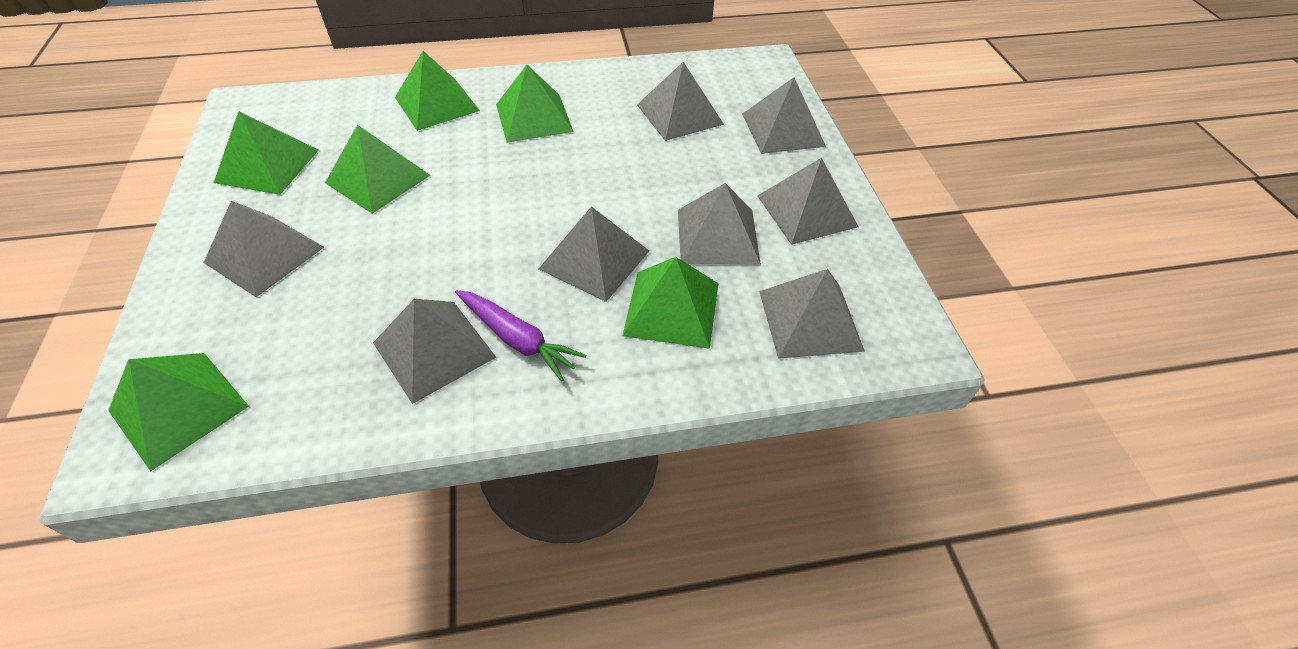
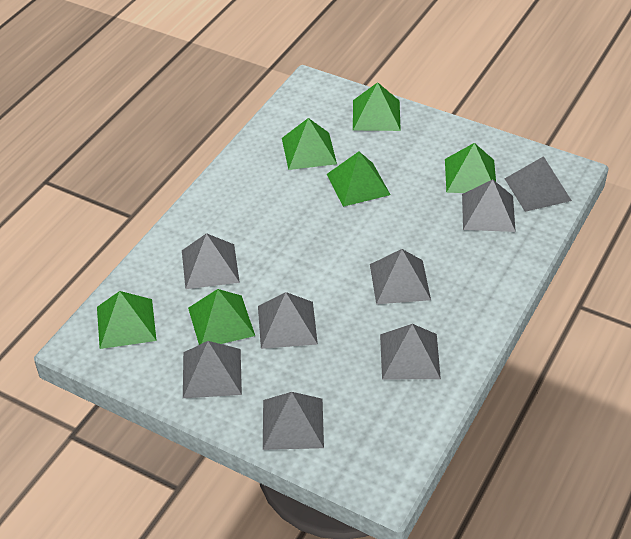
purple carrot: [455,290,586,381] = 1 -> none = 0

